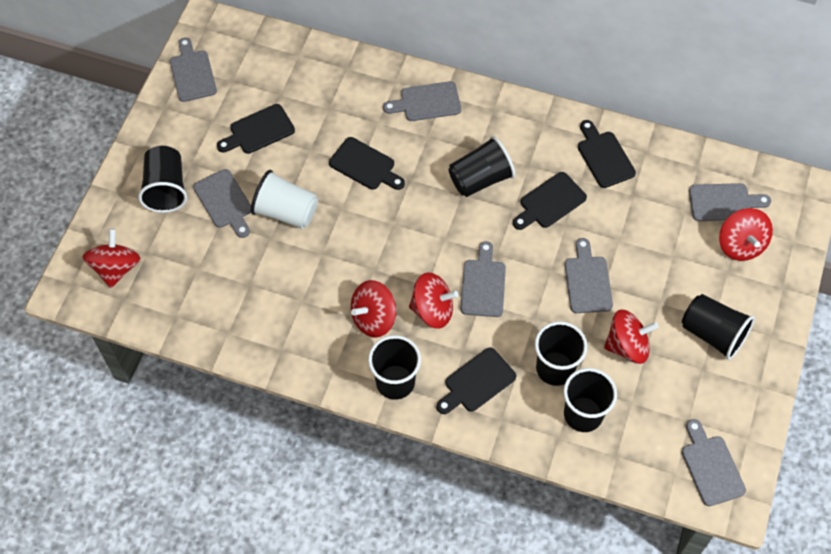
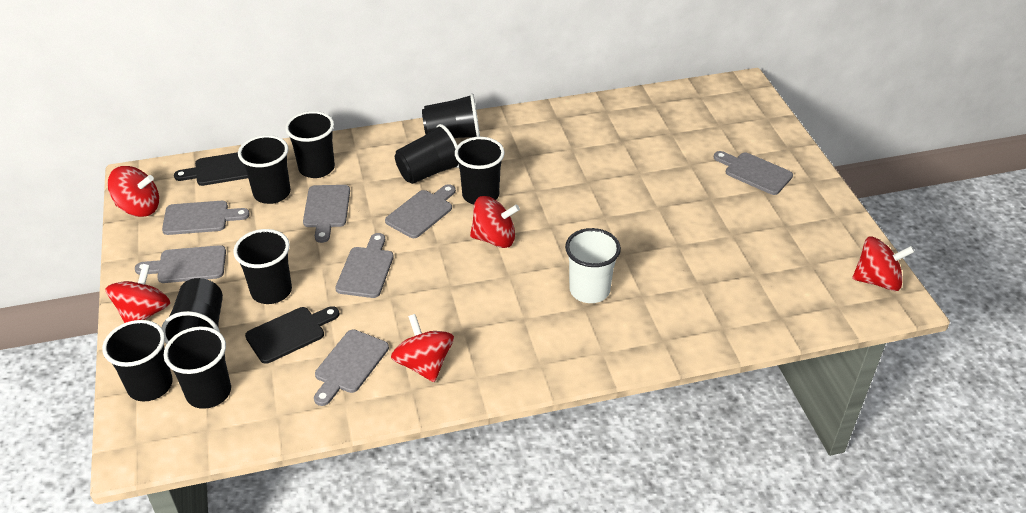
black cup: [138,146,187,213] [368,335,421,400] [448,136,515,197] [535,321,587,386] [563,368,617,432] [682,294,755,360] = 6 -> [102,320,173,402] [161,278,223,344] [164,327,231,409] [233,229,292,304] [238,135,291,204] [285,111,335,178] [395,124,459,184] [422,93,480,138] [455,137,505,205] = 9
black cutting board: [217,104,295,154] [329,137,405,190] [436,347,516,414] [513,172,587,230] [578,120,636,188] = 5 -> [174,152,248,186] [245,306,339,364] = 2

